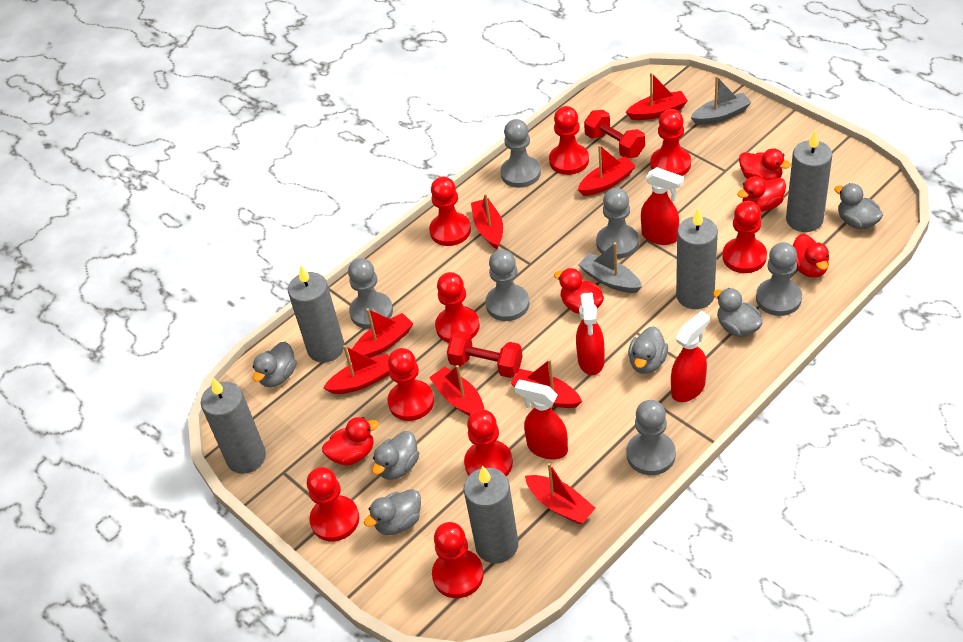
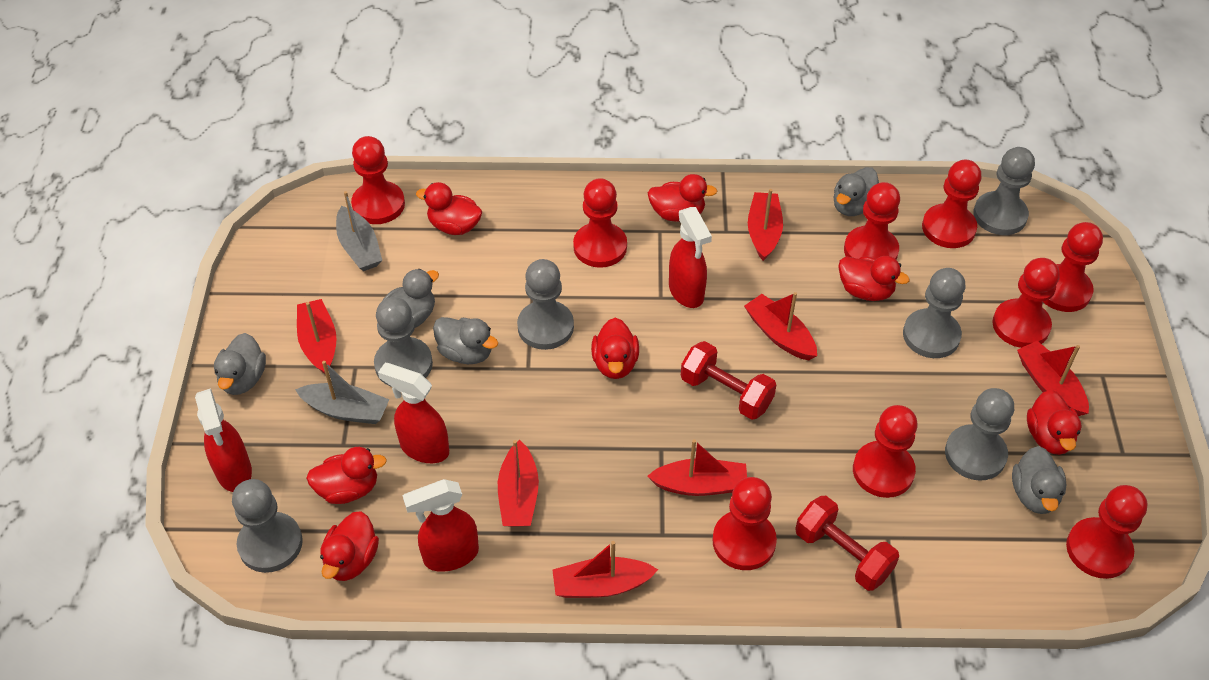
grey candle: [201,377,266,474] [288,265,344,363] [463,466,518,563] [676,208,718,309] [786,130,832,232] = 5 -> none = 0
grey duck: [253,342,297,387] [364,489,421,535] [372,431,419,480] [628,326,668,374] [713,288,763,337] [834,183,883,229] = 6 -> [214,333,266,395] [382,269,439,328] [433,317,498,364] [833,167,879,216] [1012,446,1066,514] = 5
red boat: [323,345,389,394] [352,308,413,358] [429,365,484,416] [471,193,503,249] [510,359,582,408] [525,463,595,524] [578,145,636,196] [626,73,688,120] = 8 -> [297,299,337,374] [498,440,539,526] [552,541,658,598] [647,439,747,496] [744,292,817,361] [748,189,783,261] [1017,341,1089,416] = 7
red duck: [322,417,379,466] [554,268,604,314] [737,176,786,212] [739,148,791,181] [793,234,829,278] = 5 -> [306,447,387,504] [320,511,379,581] [416,182,482,235] [591,318,639,379] [648,174,717,222] [838,256,910,301] [1027,390,1082,455] = 7

